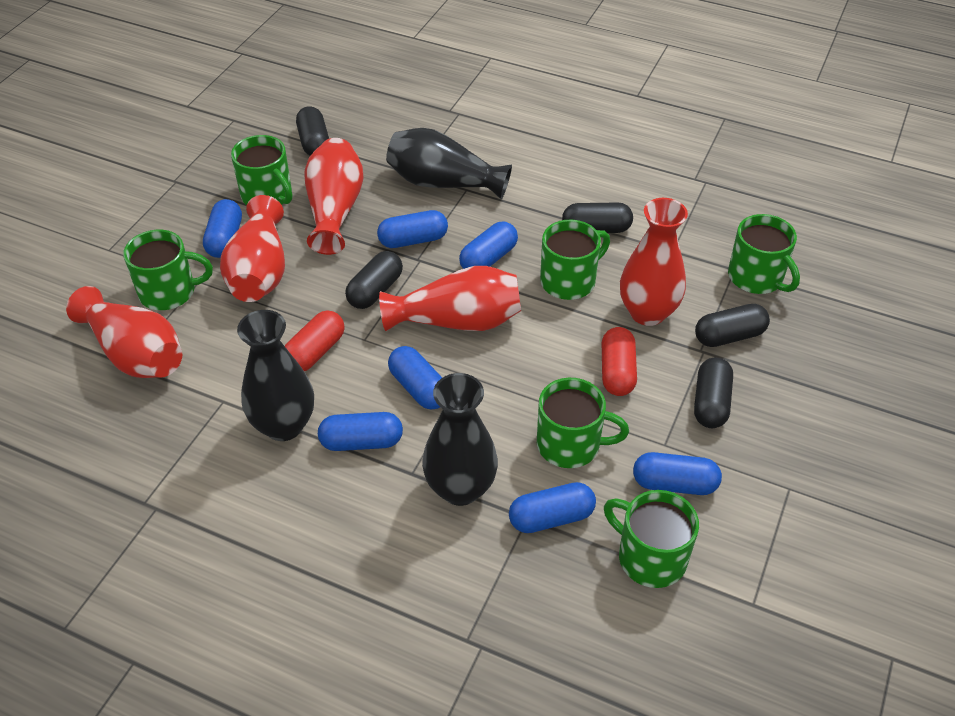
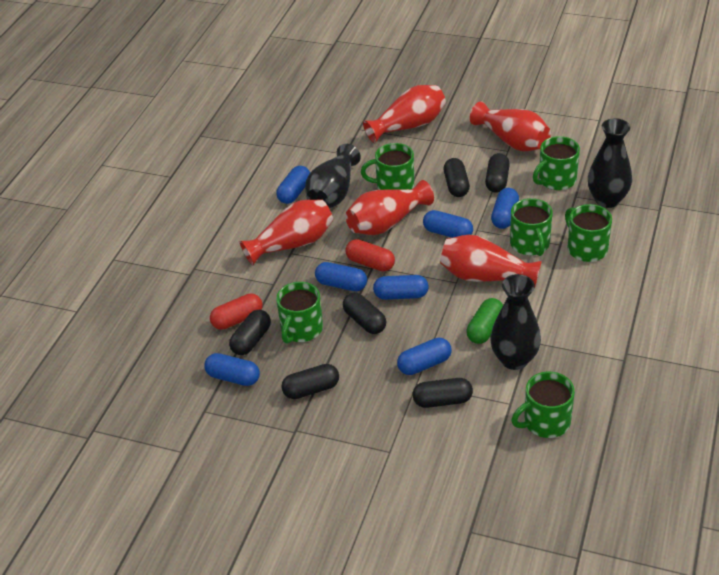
black capsule: [296,106,329,156] [345,251,403,309] [562,203,633,233] [694,357,733,428] [695,304,770,347] = 5 -> [229,310,271,355] [281,364,339,399] [343,293,386,334] [413,378,473,408] [443,158,470,197] [485,153,510,193] = 6
green capsule: none = 0 -> [466,298,503,344] = 1

